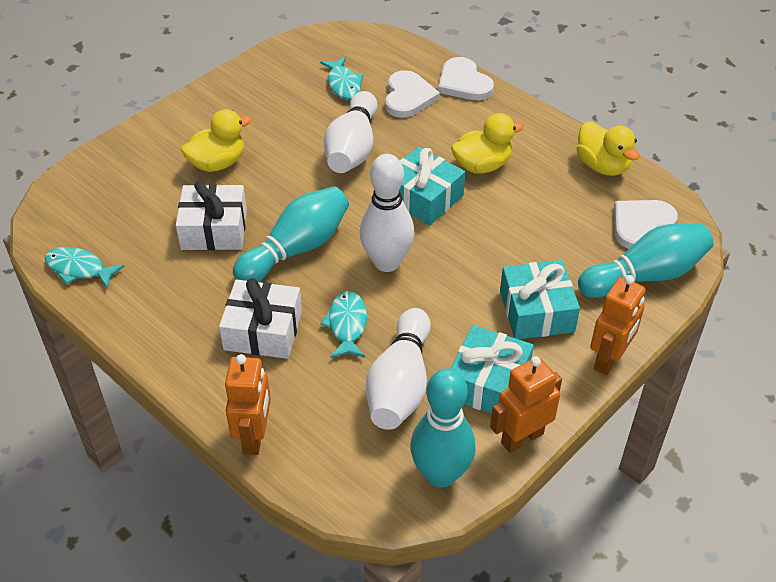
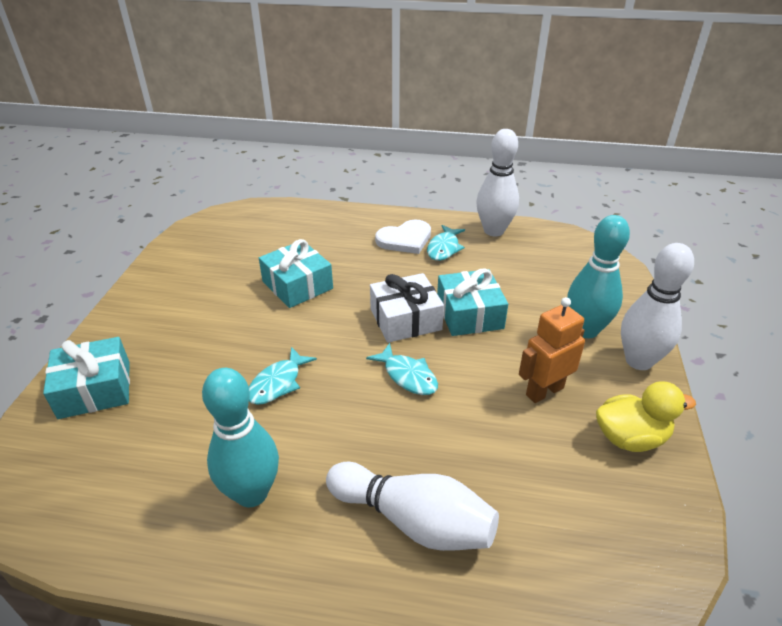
orange robot: [225,354,271,455] [490,356,562,453] [590,275,646,375] = 3 -> [519,297,585,403] = 1
turquoise bowling pin: [233,186,349,282] [410,369,476,488] [578,224,713,298] = 3 -> [202,368,279,507] [567,215,630,338] = 2
white gift: [176,181,247,250] [219,278,302,359] = 2 -> [370,273,444,343] = 1
white heart: [385,70,440,118] [438,57,494,100] [614,200,678,249] = 3 -> [375,220,431,254] = 1
yellow duck: [181,109,251,172] [451,113,524,174] [577,122,640,176] = 3 -> [596,381,696,452] = 1

